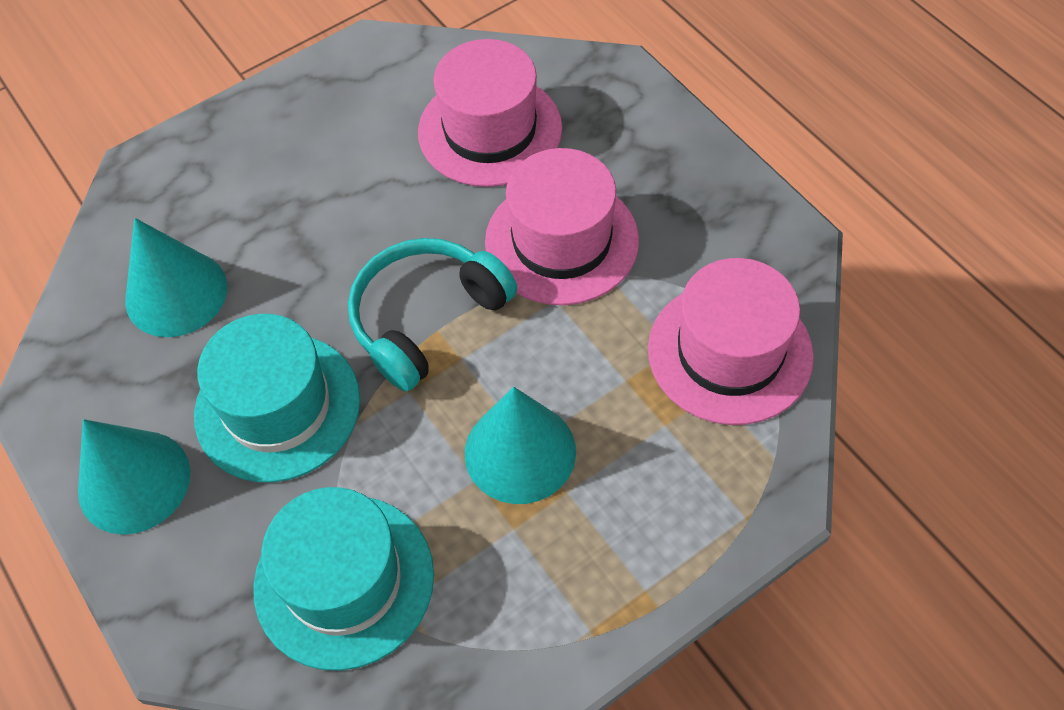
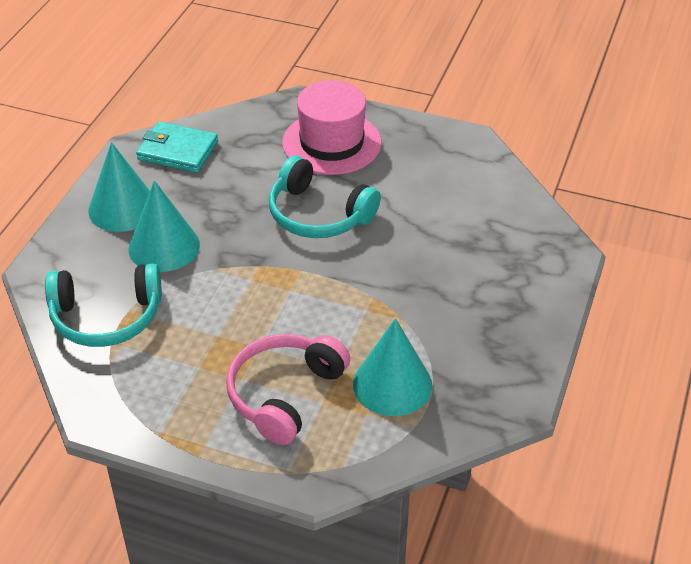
pink hat: [418,39,562,187] [485,148,639,305] [648,258,814,425] = 3 -> [282,80,381,175] = 1
pink headphones: none = 0 -> [226,334,350,445] = 1
turquoise hat: [194,314,360,482] [253,487,434,671] = 2 -> none = 0
turquoise headphones: [348,238,517,391] = 1 -> [45,263,162,347] [269,156,381,238] = 2
turquoise wallet: none = 0 -> [136,121,218,173] = 1

